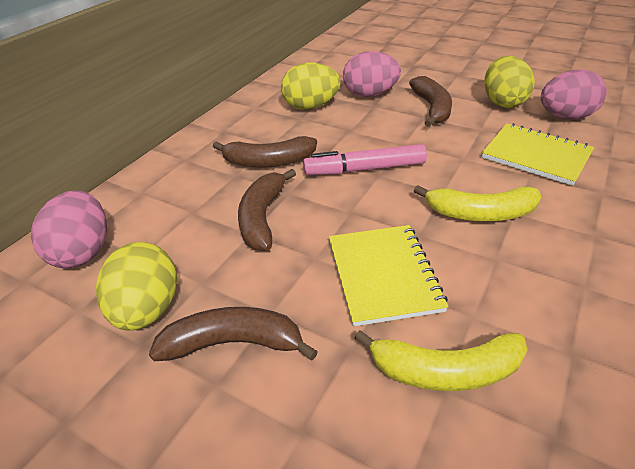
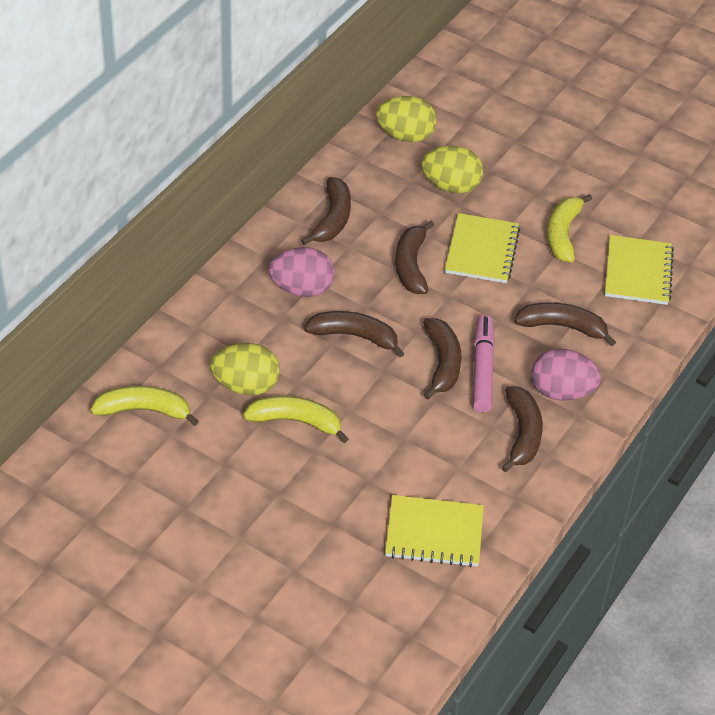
brown banana: [149,307,318,361] [213,136,317,168] [238,169,296,251] [409,76,452,127] = 4 -> [301,177,351,245] [304,311,405,357] [395,221,434,294] [423,318,462,400] [501,386,543,472] [514,302,616,347] = 6
pink egg: [31,191,107,268] [343,51,401,97] [541,69,607,119] = 3 -> [268,247,335,297] [531,349,601,401] = 2
yellow banana: [354,330,527,391] [414,185,541,221] = 2 -> [90,386,199,426] [243,396,349,443] [547,194,592,263] = 3
yellow notebook: [329,225,448,327] [482,123,594,186] = 2 -> [385,495,484,567] [445,213,520,283] [605,235,674,305] = 3

